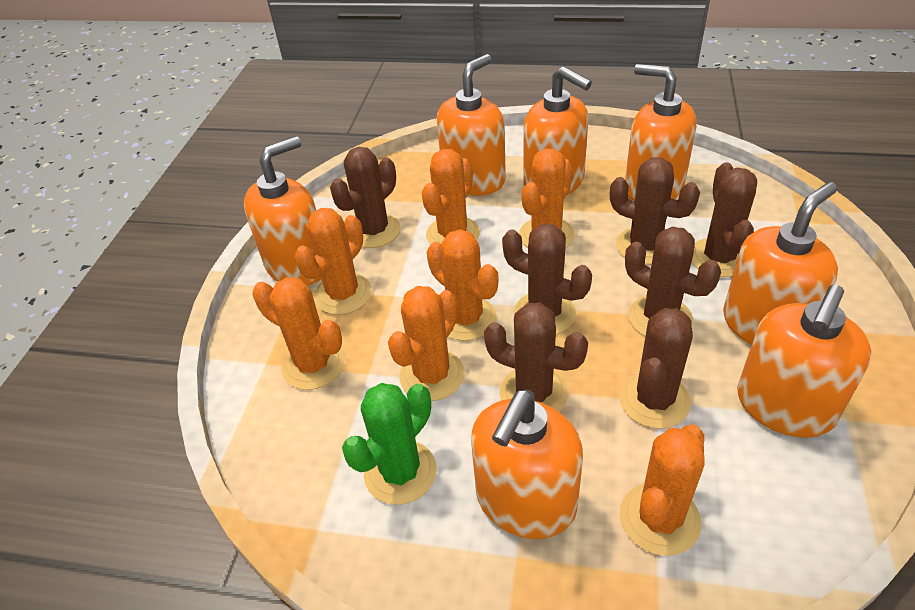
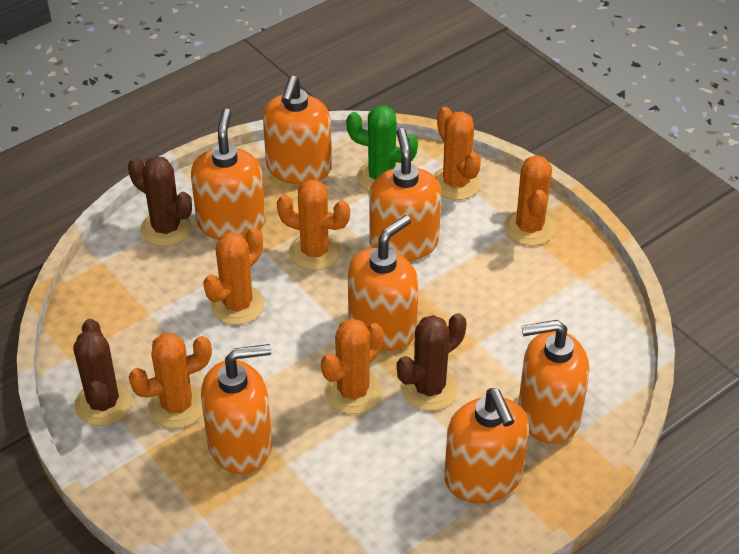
brown cactus: [330,147,401,248] [484,303,588,412] [502,224,592,334] [610,158,700,265] [619,308,693,429] [625,227,721,336] [692,162,757,277] = 7 -> [73,319,132,426] [128,156,192,247] [397,313,467,411] = 3
orange cactus: [253,277,345,390] [294,208,372,315] [388,286,465,401] [422,149,480,245] [427,229,498,341] [519,149,575,248] [620,424,705,556] = 7 -> [129,333,212,428] [203,228,265,325] [277,180,350,270] [321,318,384,414] [433,107,481,200] [504,155,556,246] = 6

